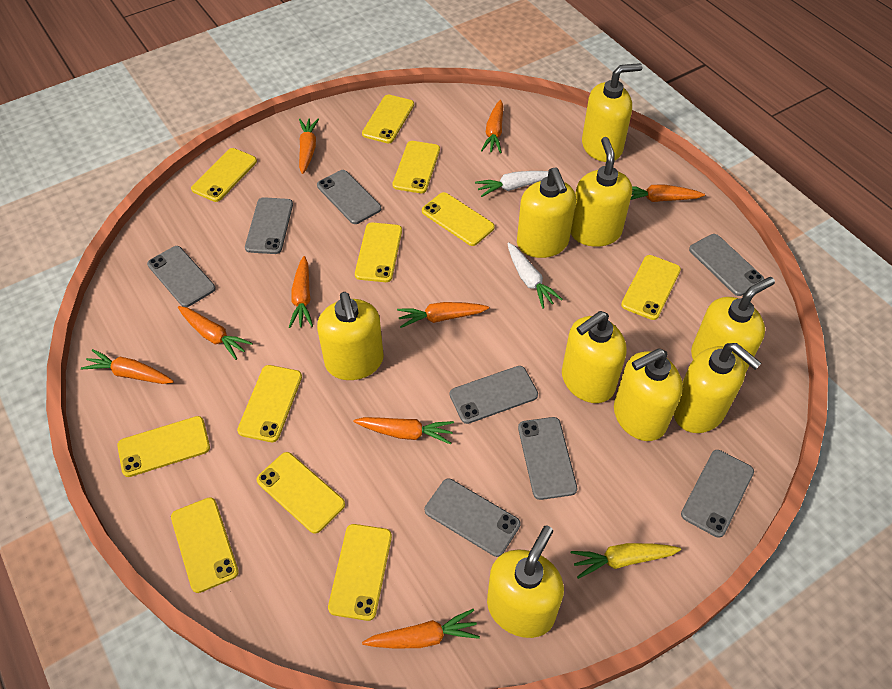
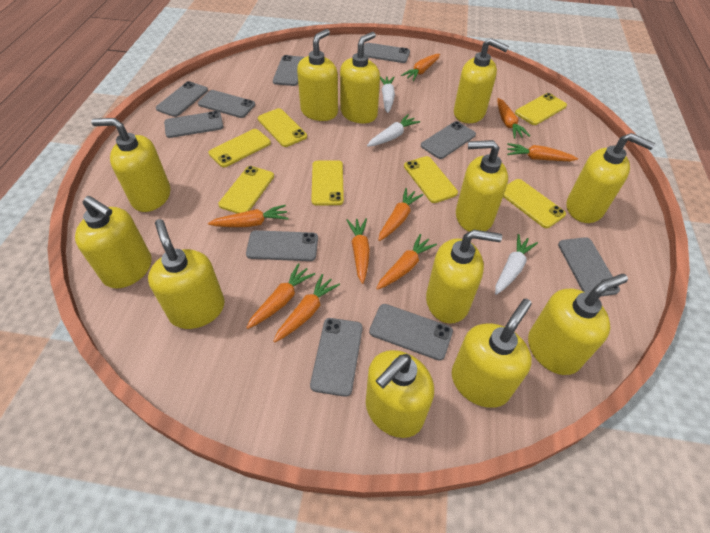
grey phone: [147,246,216,307] [245,197,293,254] [317,170,381,224] [425,479,520,557] [450,366,538,424] [518,417,577,500] [681,450,754,538] [689,234,764,296] = 8 -> [156,81,208,117] [164,111,223,138] [198,90,255,118] [246,230,318,261] [273,55,304,86] [310,318,363,397] [363,43,410,63] [369,304,453,361] [421,121,476,159] [558,237,620,297] = 10
white carrot: [475,171,548,197] [507,242,563,309] = 2 -> [367,114,420,147] [380,76,395,113] [495,234,538,295] = 3
yellow carrot: [571,543,681,579] = 1 -> none = 0
yellow phone: [117,416,210,477] [171,497,239,593] [191,148,257,202] [237,365,302,442] [257,452,345,534] [328,524,392,621] [355,222,402,282] [362,95,414,143] [392,141,440,193] [422,192,495,246] [621,255,681,320] = 11 -> [209,129,271,167] [218,166,274,213] [258,108,307,147] [311,160,344,206] [404,156,458,203] [503,179,566,228] [515,93,567,125] = 7
yellow soap dispenser: [317,292,384,380] [487,525,564,638] [517,168,576,258] [562,311,627,403] [571,137,632,247] [582,63,642,162] [614,348,683,441] [673,343,761,433] [691,277,775,373] = 9 -> [75,196,152,289] [91,118,171,212] [148,219,225,329] [297,29,338,121] [340,32,380,123] [366,350,434,438] [426,230,502,324] [452,299,532,408] [454,38,509,123] [456,140,508,232] [528,274,628,375] [567,133,655,223] = 12

